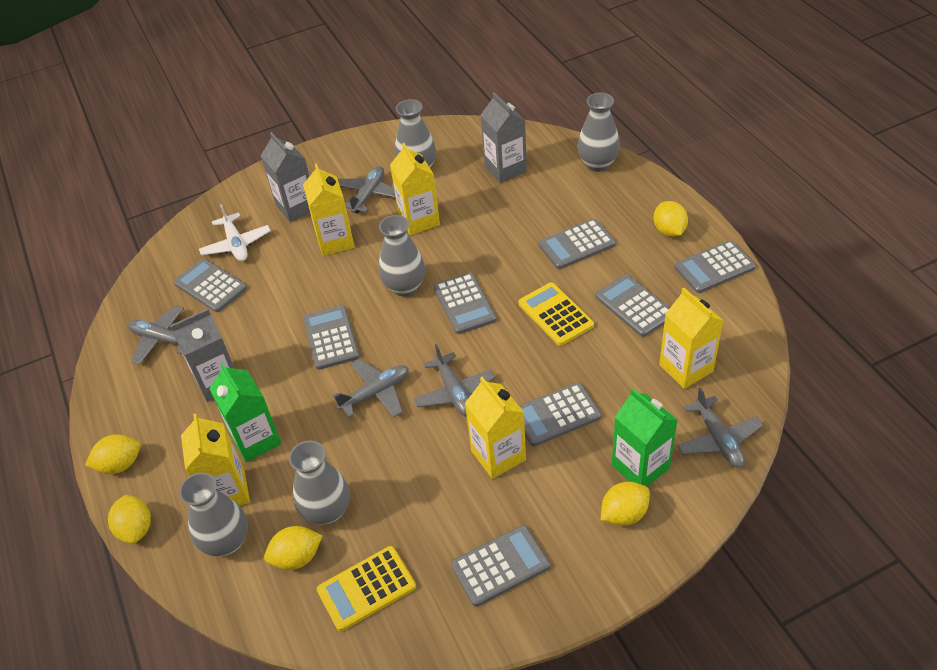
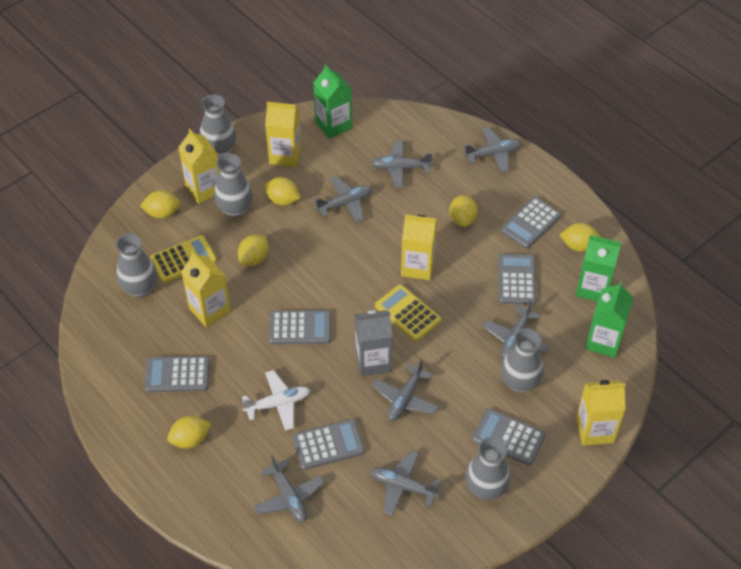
green carton: [209,363,281,462] [612,388,678,487] = 2 -> [313,64,352,139] [576,235,621,302] [585,281,633,358] = 3
grey calculator: [174,258,247,312] [303,306,359,370] [433,272,497,334] [451,525,550,607] [519,382,601,446] [539,219,616,269] [596,274,670,337] [675,240,756,293] = 8 -> [145,356,210,392] [269,310,331,344] [293,419,365,470] [472,409,546,465] [498,254,536,305] [500,197,561,249] = 6
grey carton: [170,308,235,402] [261,132,310,222] [480,92,527,183] = 3 -> [355,310,393,376] = 1
grey plane: [128,305,184,365] [332,359,409,418] [338,166,396,213] [413,344,495,417] [677,387,763,468] = 5 -> [254,455,325,522] [313,176,373,222] [370,450,441,516] [371,141,432,188] [372,359,438,421] [463,127,522,173] [483,300,549,359] = 7
yellow lemon: [85,434,141,474] [108,495,151,544] [264,526,323,570] [601,481,650,526] [654,201,688,237] = 5 -> [140,190,181,218] [167,416,211,449] [238,235,268,266] [265,177,300,205] [449,195,478,227] [560,223,600,252] = 6

